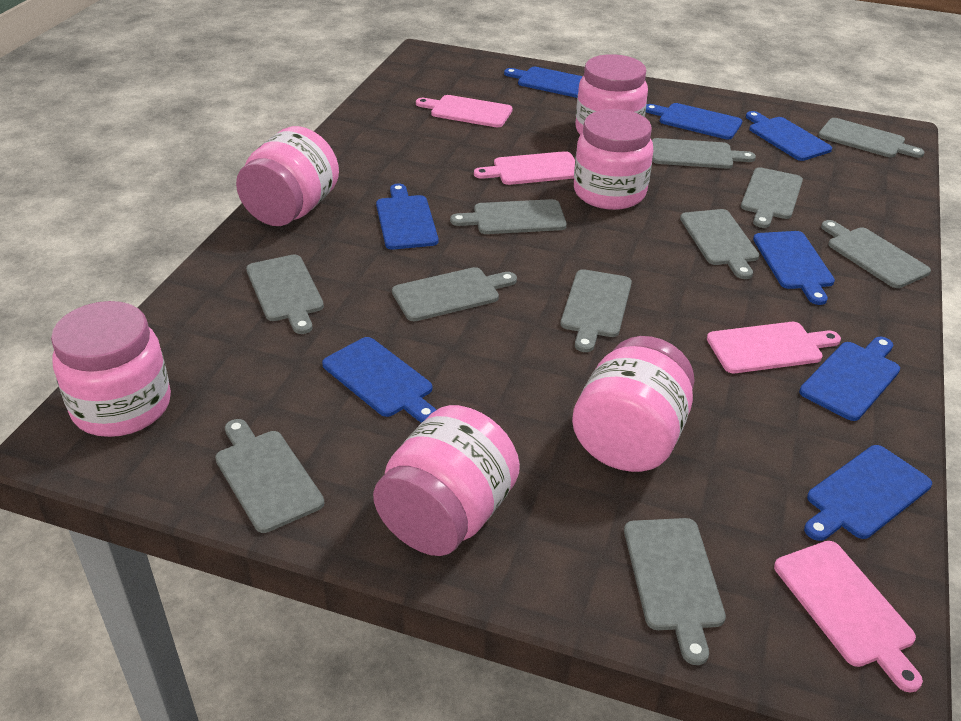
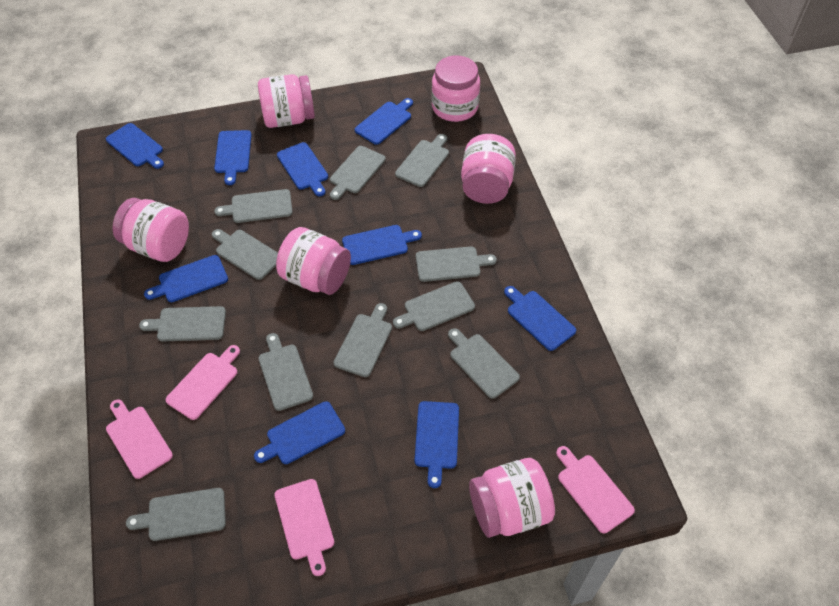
blue cutting board: [322,337,436,423] [376,184,438,250] [504,67,583,98] [646,103,742,139] [746,111,832,161] [753,231,835,305] [799,337,900,421] [804,445,932,541] = 8 -> [106,123,164,169] [144,255,228,302] [214,130,252,185] [254,401,345,464] [277,142,328,196] [342,225,422,265] [355,98,413,145] [415,401,459,488] [504,286,576,351] = 9

